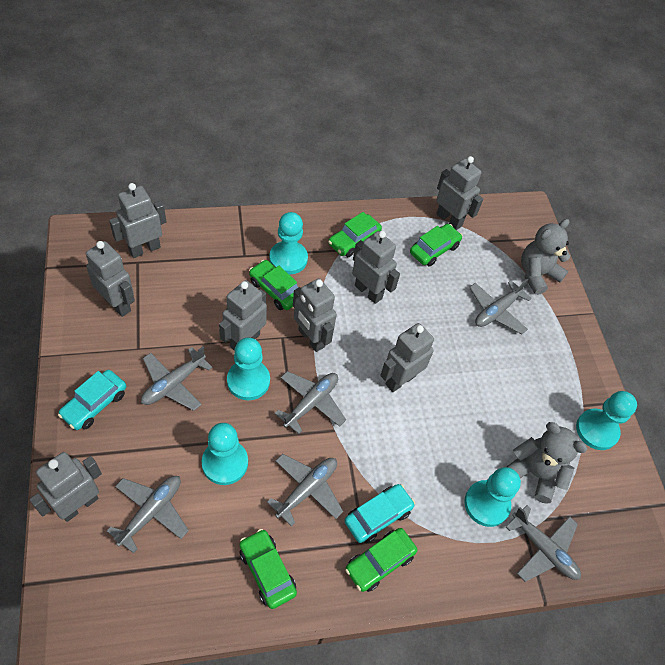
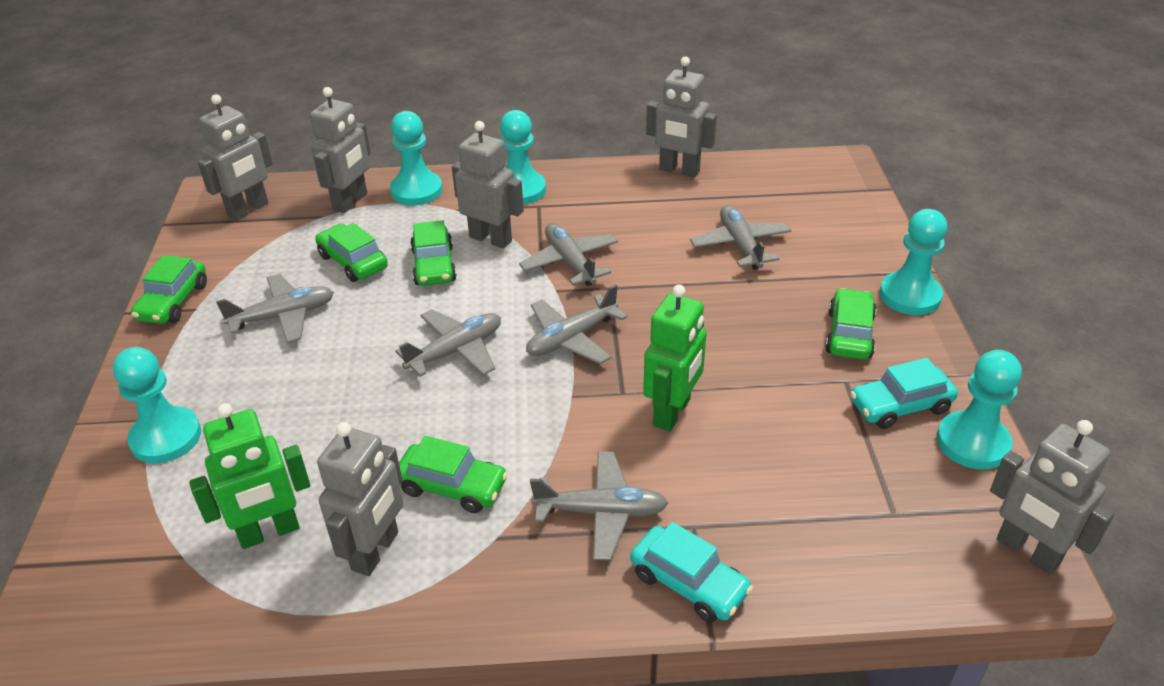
green robot: none = 0 -> [189,403,310,549] [643,284,707,431] = 2
grey robot: [29,452,102,522] [86,241,135,317] [109,183,166,258] [219,280,267,351] [293,278,337,352] [352,231,400,304] [380,323,434,392] [436,156,483,230] = 8 -> [198,94,273,220] [310,87,371,213] [317,422,403,576] [452,121,524,248] [646,56,717,178] [990,420,1114,574] = 6
grey teddy bear: [507,422,587,504] [521,219,571,295] = 2 -> none = 0

